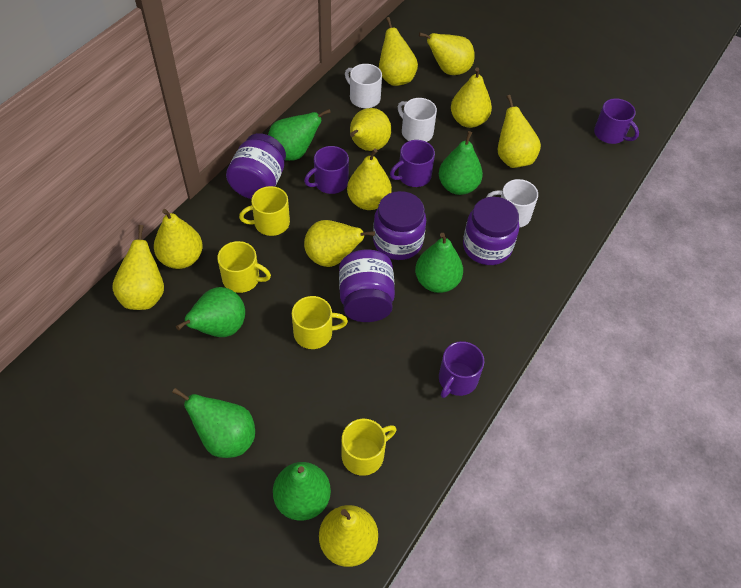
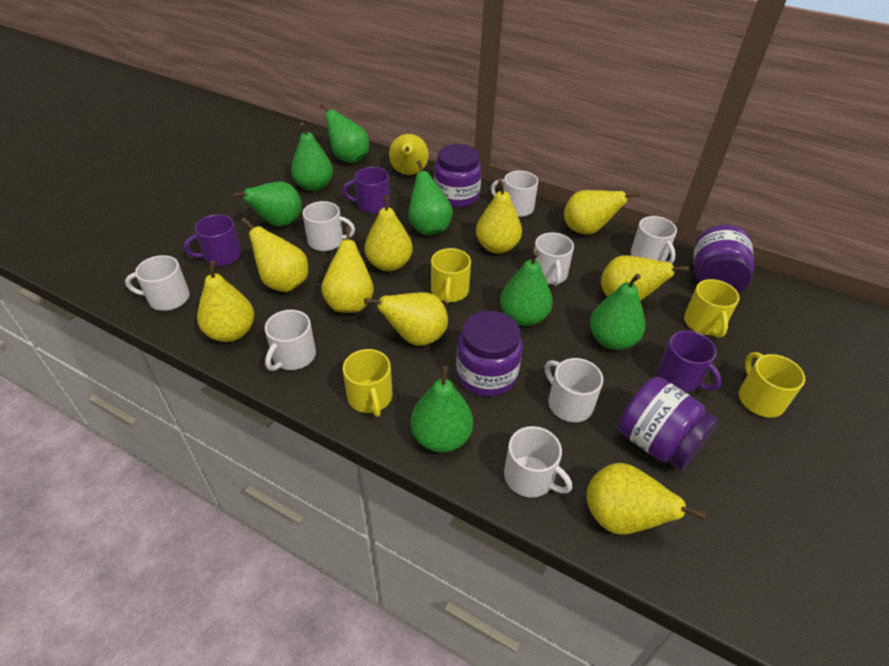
green pear: [172,388,255,458] [176,287,245,337] [268,109,331,161] [273,462,331,521] [415,233,463,293] [439,131,483,195] = 6 -> [232,182,302,227] [291,122,333,191] [320,103,369,163] [408,160,453,235] [411,366,473,452] [500,251,553,326] [590,274,645,350] = 7
purple mug: [304,146,349,194] [390,140,435,187] [439,341,484,398] [594,98,639,144] = 4 -> [184,215,242,266] [343,167,390,213] [658,330,722,392] = 3
white mug: [345,64,382,108] [398,98,437,142] [486,179,538,228] = 3 -> [125,255,190,311] [265,310,316,371] [303,201,355,251] [491,171,538,217] [504,426,572,498] [533,232,574,286] [545,358,603,422] [631,216,677,264] = 8

